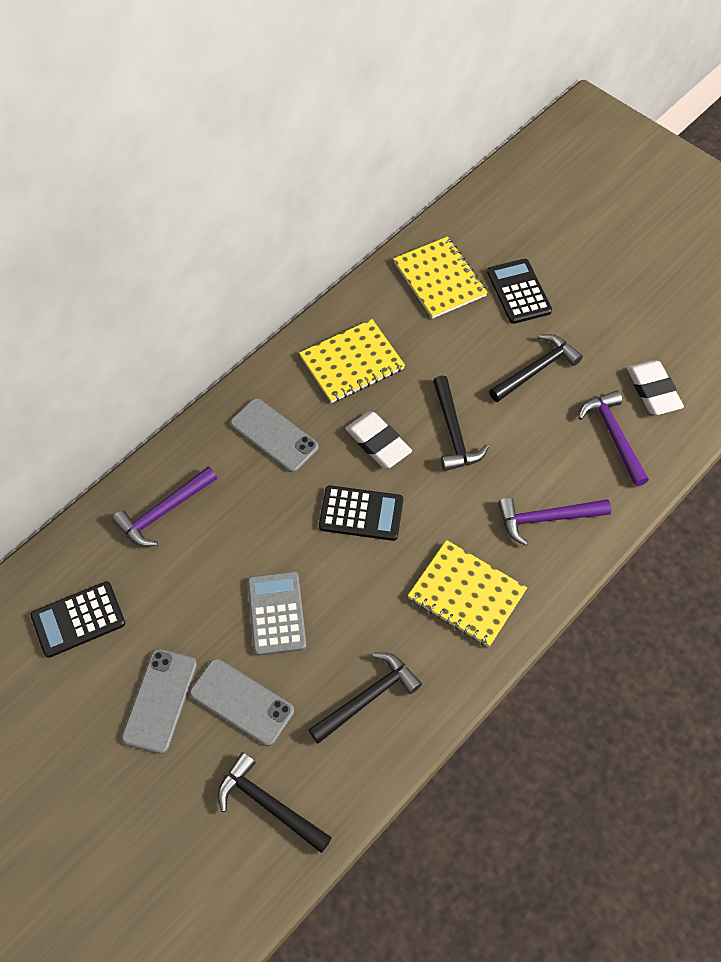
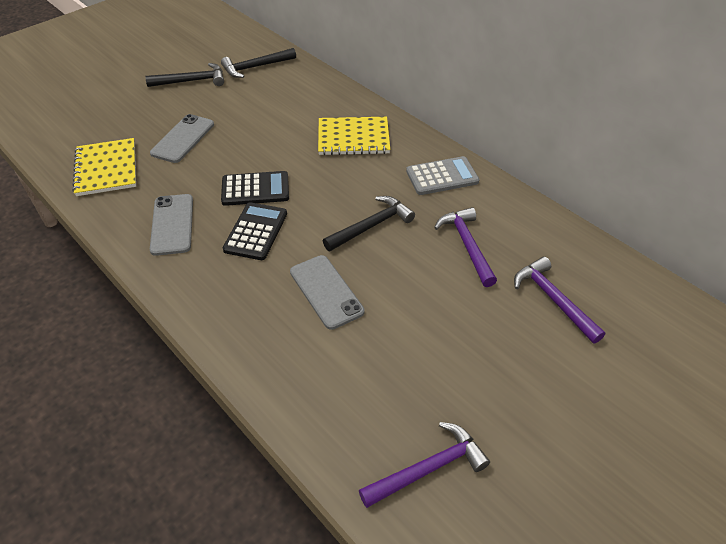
black calculator: [31,581,125,658] [319,485,403,541] [487,259,552,324] = 3 -> [221,171,289,206] [223,202,287,260] = 2
black hammer: [218,752,332,853] [308,652,422,743] [433,376,489,471] [489,334,583,402] = 4 -> [145,63,224,87] [221,48,296,78] [323,196,415,251] = 3
white eraser: [345,412,412,468] [627,360,684,415] = 2 -> none = 0
yellow notebook: [299,319,405,403] [393,237,488,319] [408,540,527,647] = 3 -> [72,138,136,196] [318,117,390,155] = 2

